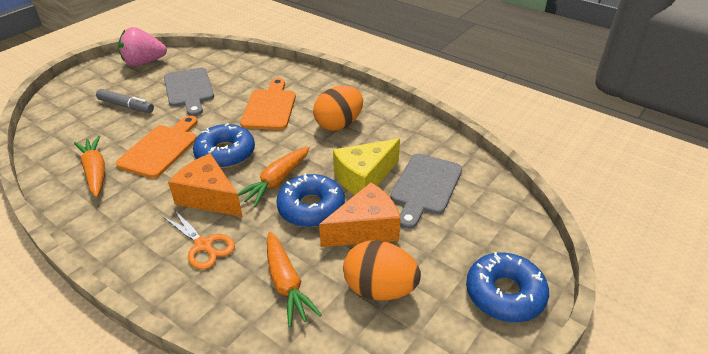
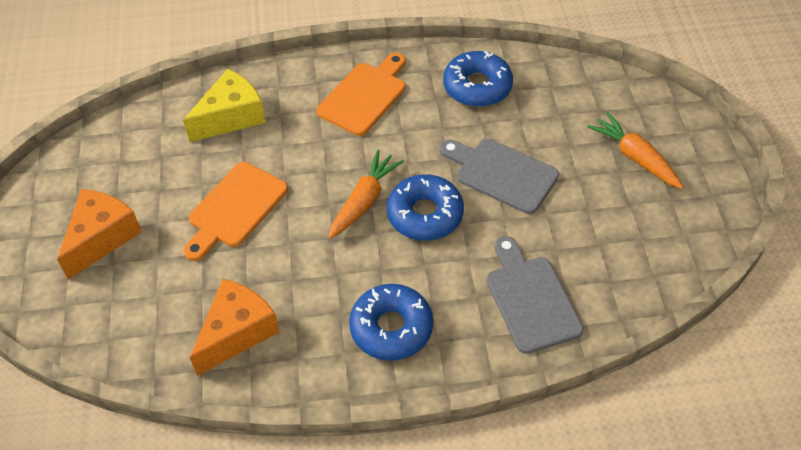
grey marker: [96,89,154,113] = 1 -> none = 0
orange carrot: [74,136,105,197] [238,147,310,207] [267,232,322,328] = 3 -> [329,150,404,239] [587,112,683,189] = 2
orange egg: [313,86,363,131] [343,240,421,301] = 2 -> none = 0
orange scissors: [162,208,235,269] = 1 -> none = 0
pink strawberry: [118,27,167,66] = 1 -> none = 0

